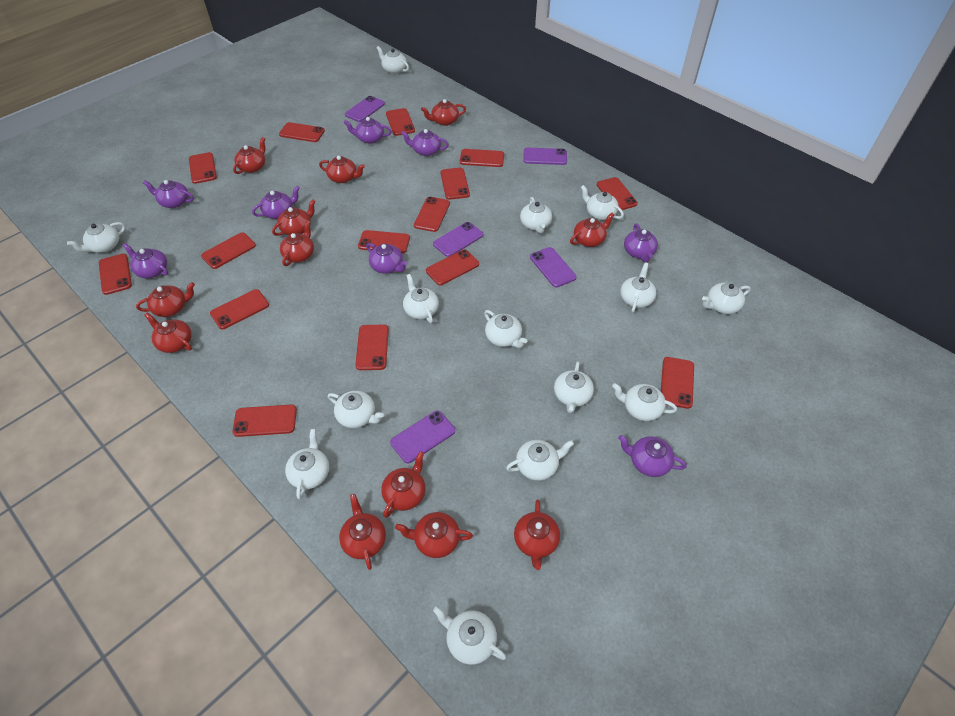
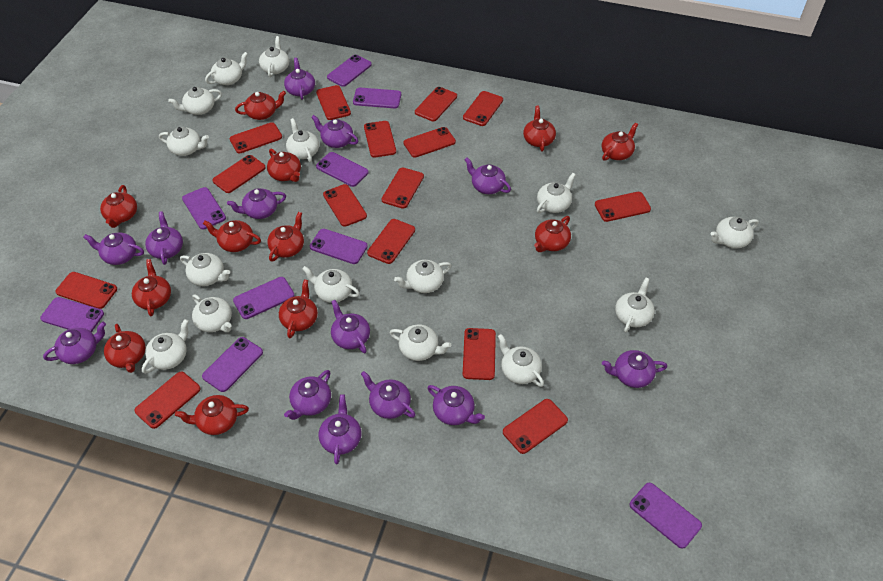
purple phone: [345,96,385,122] [390,411,455,463] [433,222,483,257] [523,148,567,165] [530,247,577,288] = 5 -> [40,297,104,332] [182,187,226,229] [202,337,263,392] [233,277,295,319] [310,229,368,264] [316,152,369,187] [327,55,372,87] [353,88,401,108] [630,483,702,549] = 9
purple teapot: [122,243,168,278] [143,180,194,208] [252,186,300,219] [344,117,392,144] [366,243,408,274] [401,129,449,156] [618,435,687,477] [624,223,658,262] = 8 -> [43,322,106,364] [83,232,144,265] [145,211,183,265] [227,188,286,219] [284,58,315,100] [284,370,331,420] [311,115,358,148] [319,395,361,464] [331,300,370,353] [361,371,416,419] [427,385,485,425] [464,157,511,194] [602,350,667,388] = 13
white teapot: [67,222,126,253] [285,429,329,499] [328,391,384,428] [377,46,409,74] [403,274,439,323] [433,606,507,665] [484,310,527,348] [506,440,574,481] [520,197,552,233] [554,361,594,413] [581,185,624,220] [612,383,677,421] [620,263,657,312] [702,283,751,314] = 14 -> [142,319,189,374] [159,127,209,156] [168,87,222,115] [180,253,230,286] [192,295,232,332] [205,52,248,85] [259,36,289,77] [286,118,319,162] [302,266,360,303] [390,324,451,361] [394,260,452,293] [498,334,544,387] [537,173,576,213] [615,278,655,332] [711,217,759,248] = 15

